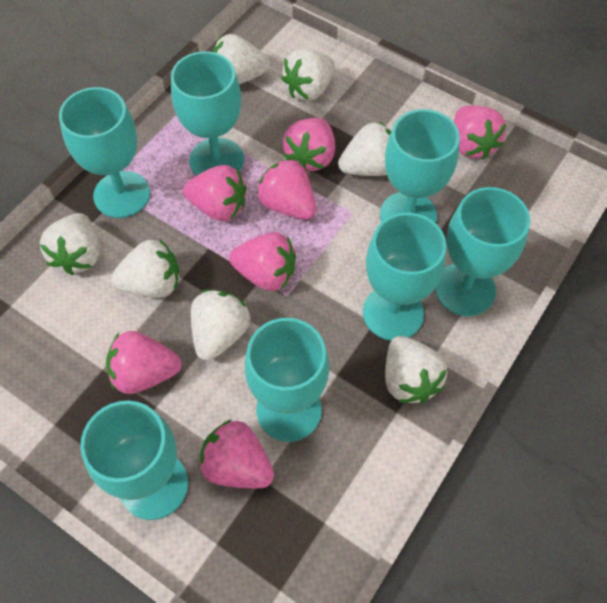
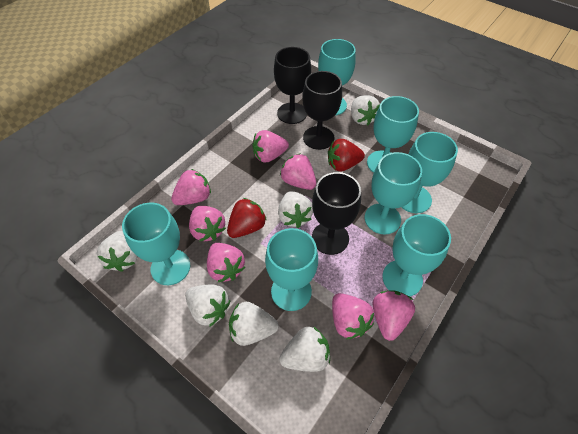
black goblet: none = 0 -> [274,47,311,124] [302,71,342,150] [312,172,361,255] = 3
red strawberry: none = 0 -> [227,198,267,238] [328,139,365,171] = 2
white strawberry: [40,213,100,275] [111,239,179,298] [191,290,250,361] [213,34,270,84] [281,49,335,101] [338,121,391,176] [385,336,448,403] = 7 -> [97,231,138,272] [185,285,230,327] [229,302,279,346] [278,191,313,228] [279,326,330,372] [351,95,380,126] = 6

